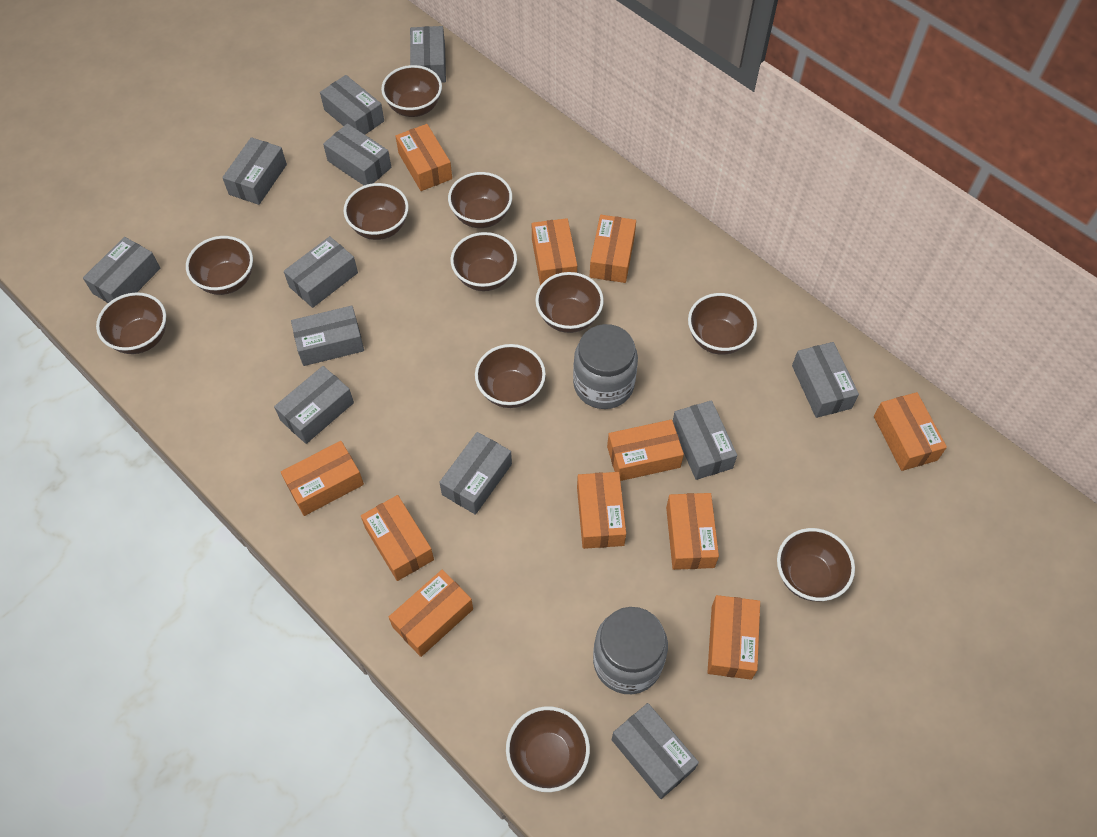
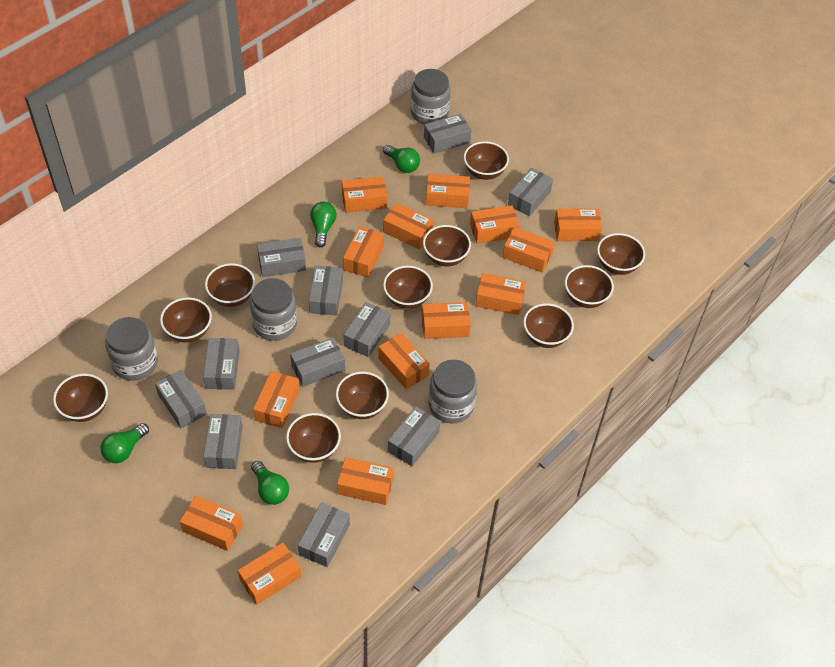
green light bulb: none = 0 -> [101,423,149,463] [251,461,289,505] [310,202,337,248] [383,145,420,173] = 4
grey box: [83,237,160,303] [222,137,287,205] [274,366,354,444] [284,236,358,308] [291,306,364,366] [320,75,384,134] [323,123,391,185] [410,26,446,83] [439,432,512,515] [612,703,699,799] [673,400,737,480] [792,342,859,418] = 12 -> [155,370,207,428] [203,338,239,390] [203,414,243,469] [257,238,306,277] [290,338,345,387] [298,502,350,567] [309,266,343,316] [344,302,390,357] [388,406,440,466] [424,114,471,154] [508,168,553,216] = 11
grey jar: [573,324,638,409] [593,607,668,694] = 2 -> [105,317,158,381] [250,278,297,341] [411,69,451,124] [428,360,477,423] = 4
orange box: [281,441,364,516] [361,495,434,581] [389,570,473,657] [396,124,452,191] [532,218,577,285] [577,472,626,549] [590,215,636,283] [607,420,684,481] [666,493,719,570] [707,595,760,680] [874,392,947,471] = 11 -> [180,495,243,551] [238,543,301,605] [253,371,300,428] [337,457,394,505] [342,177,387,213] [343,226,384,277] [378,333,430,389] [383,203,434,250] [422,302,471,339] [426,174,470,208] [470,205,519,244] [475,273,526,315] [503,227,555,273] [554,208,602,241] = 14

